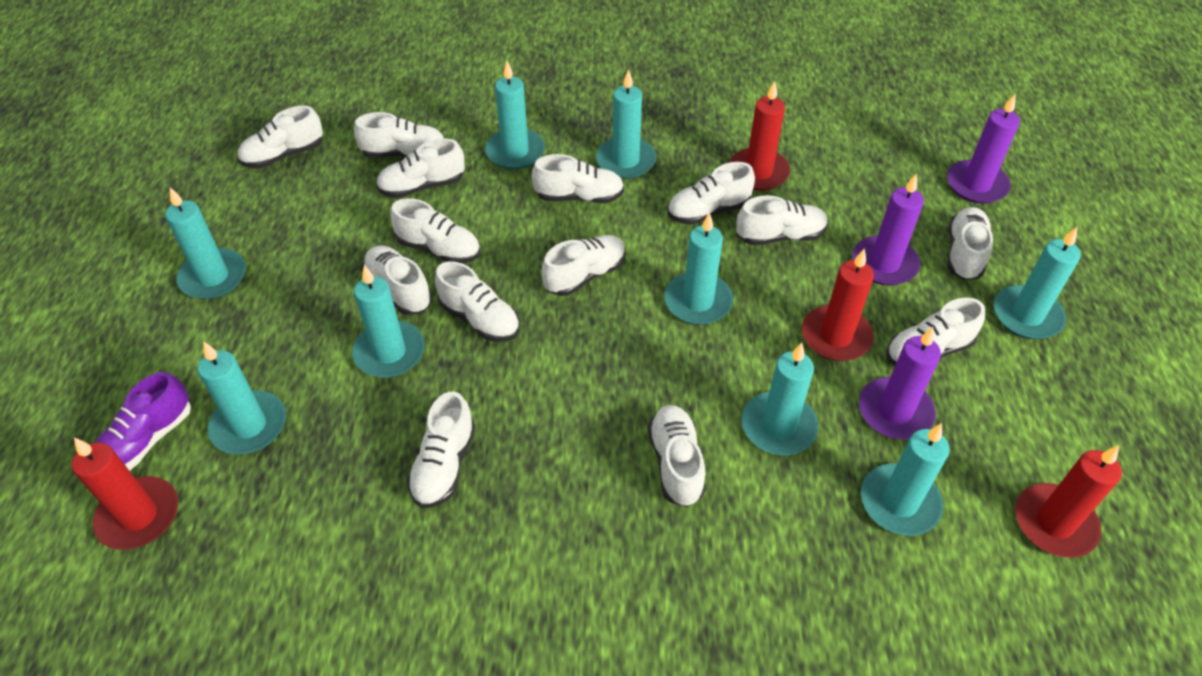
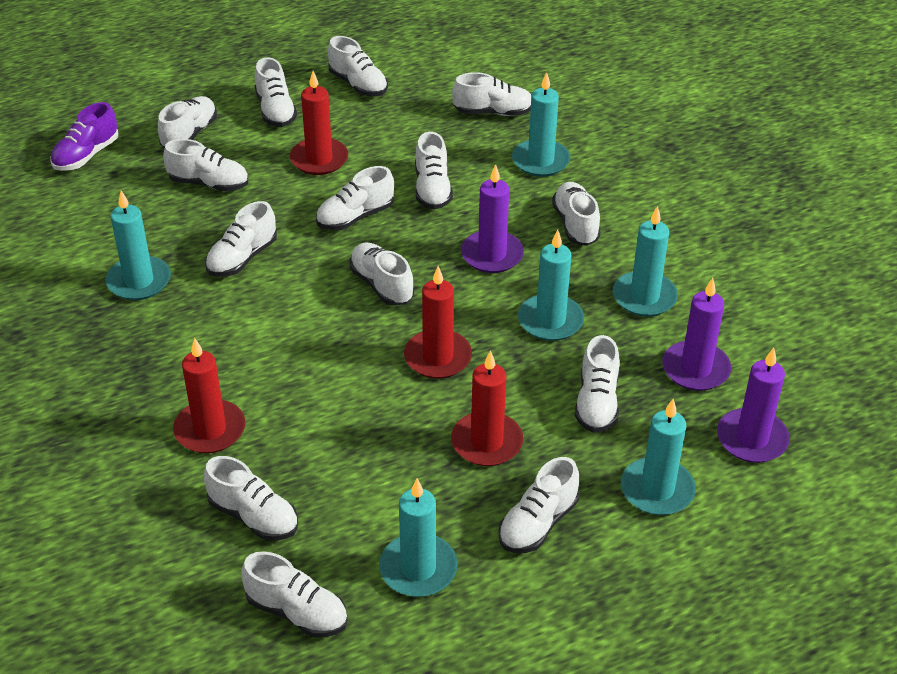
turquoise candle: [165,187,246,299] [198,342,286,454] [352,265,425,378] [485,61,545,169] [596,69,656,179] [664,212,733,325] [741,343,818,455] [861,424,950,536] [994,227,1081,339] = 9 -> [105,191,171,300] [379,479,458,597] [512,72,571,177] [518,230,584,341] [613,206,678,317] [621,399,696,515] = 6

